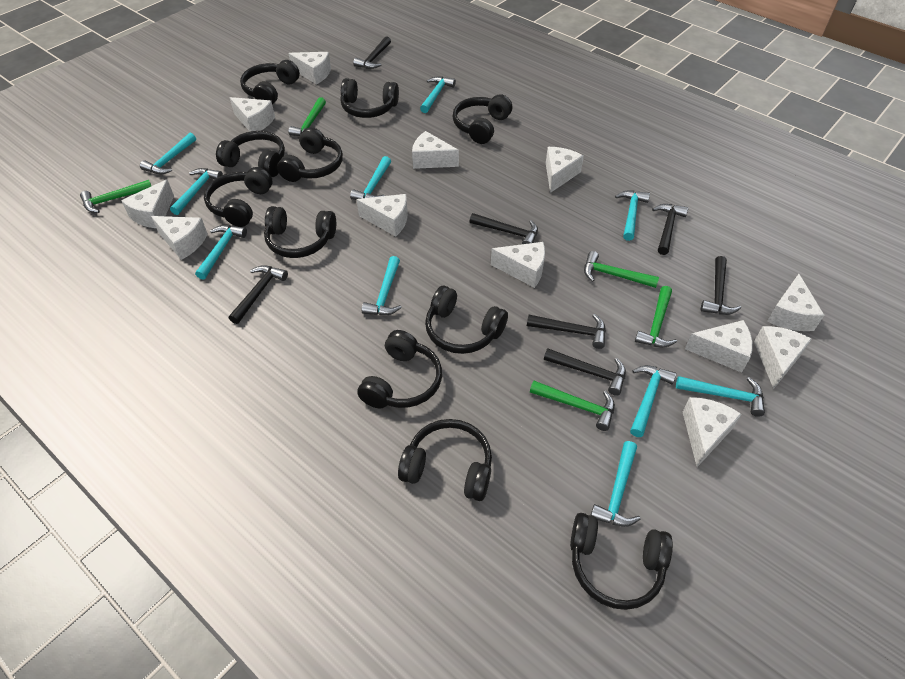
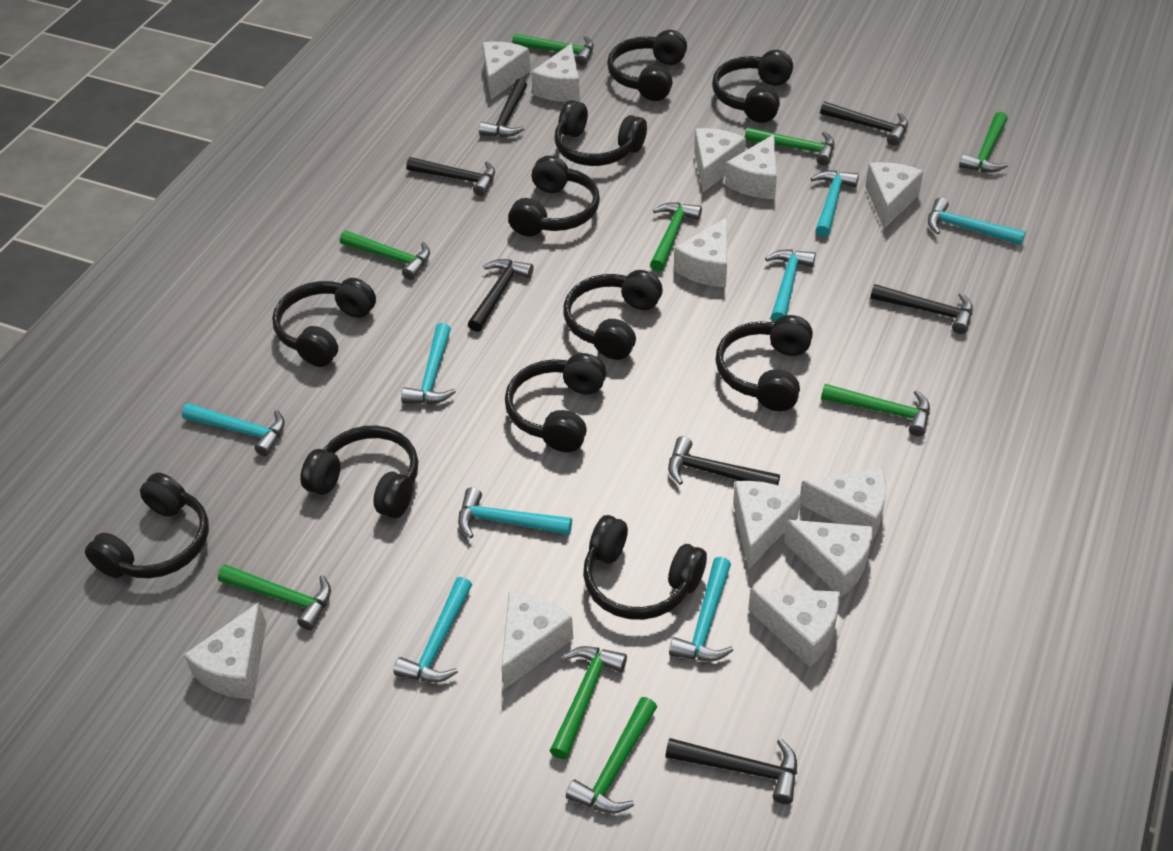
green hammer: [80,180,151,213] [288,97,326,136] [530,381,615,431] [584,251,659,288] [635,286,677,348] = 5 -> [218,564,331,630] [340,231,430,280] [512,34,594,66] [550,646,627,759] [566,697,657,814] [650,202,702,271] [745,127,835,165] [821,384,930,436] [959,112,1008,173] = 9
turquoise hammer: [140,133,196,174] [170,168,223,215] [195,225,247,280] [350,156,391,200] [362,256,402,315] [420,76,456,113] [591,441,641,527] [615,190,650,241] [630,365,677,437] [676,376,765,417] = 10 -> [182,403,285,456] [394,577,472,683] [401,323,456,404] [458,487,572,538] [669,557,733,661] [765,249,816,322] [811,170,859,237] [928,197,1026,245] = 8

